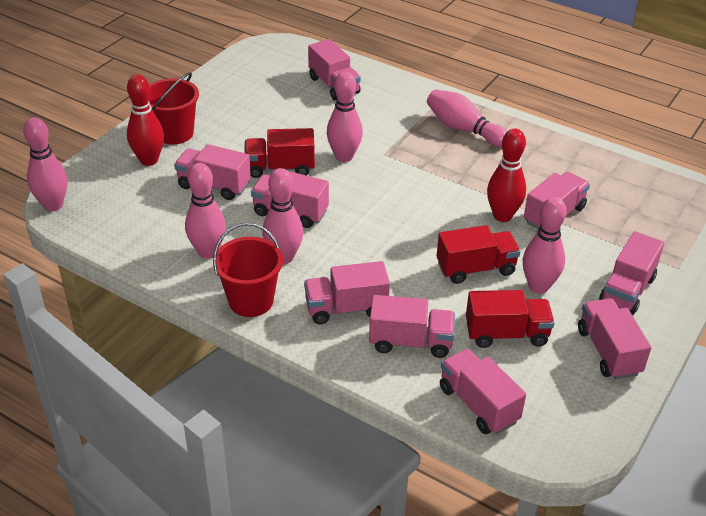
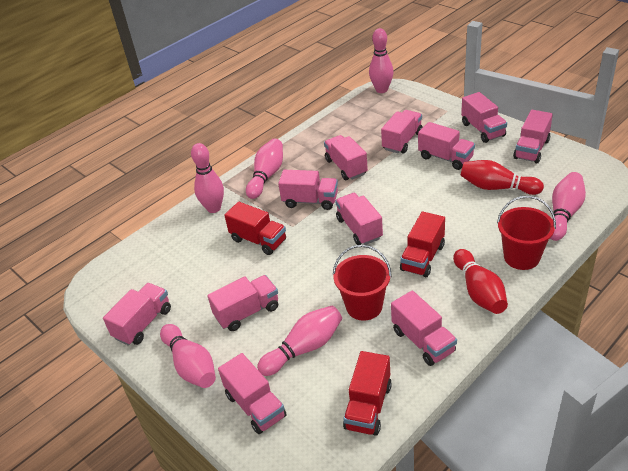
pink truck: [174,144,251,200] [251,171,329,228] [304,261,390,324] [308,39,361,101] [369,295,455,358] [440,349,526,434] [524,172,590,229] [578,298,651,379] [599,231,664,315] = 9 -> [103,283,171,346] [207,275,278,331] [218,353,286,434] [278,170,338,210] [324,135,368,180] [335,193,383,245] [381,110,423,153] [391,291,457,366] [418,122,475,170] [461,92,507,143] [513,110,553,163] = 11

